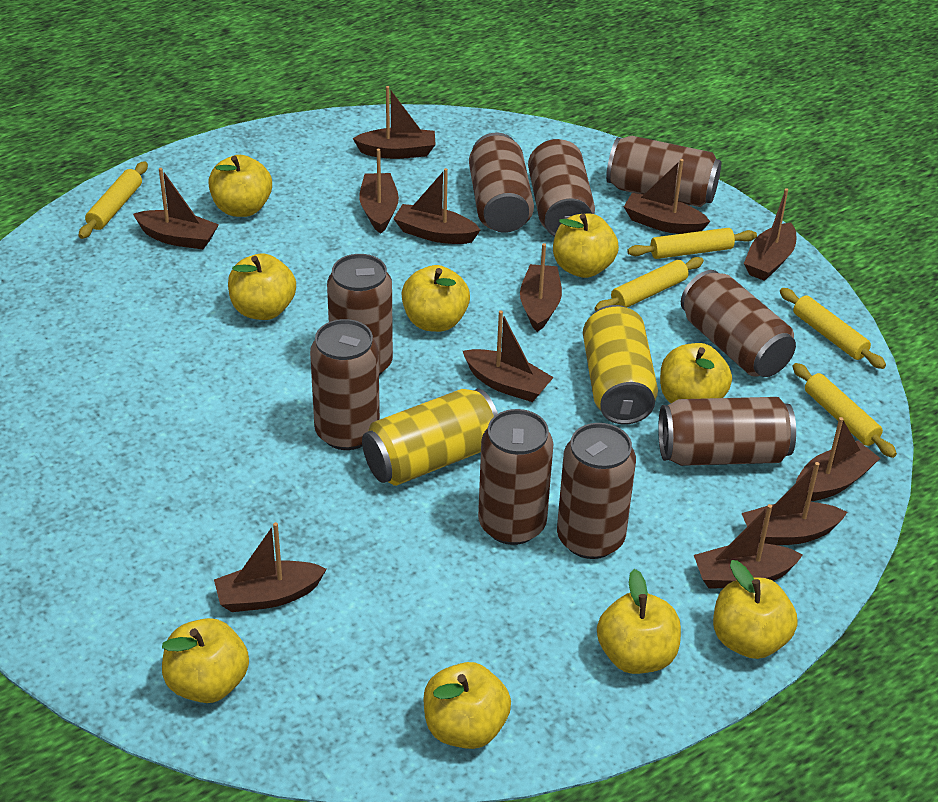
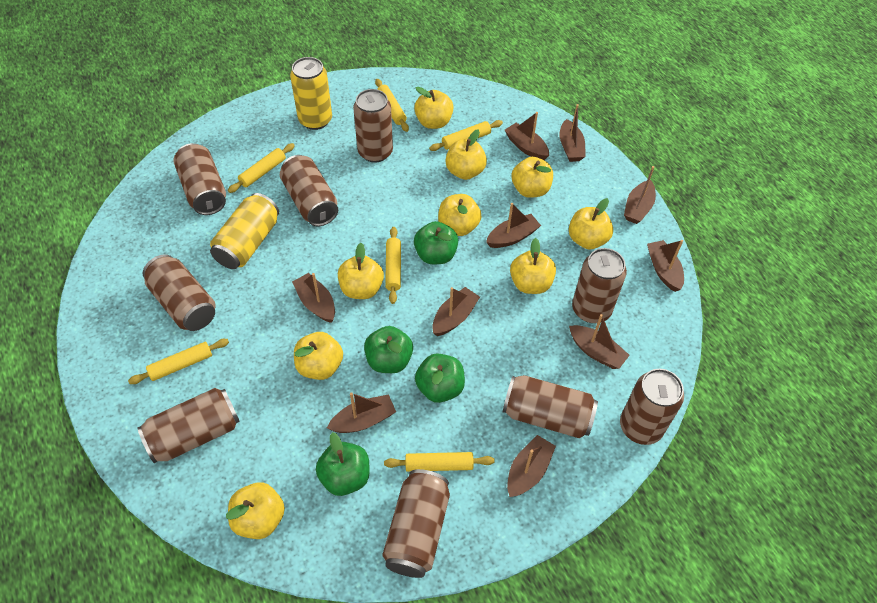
brown boat: [133,168,219,249] [214,522,327,612] [352,86,436,159] [359,149,399,234] [393,168,480,244] [463,311,554,402] [520,243,562,332] [624,159,710,234] [694,504,803,589] [741,462,847,545] [744,188,796,281] [796,417,880,501] = 12 -> [292,273,335,323] [327,392,396,433] [432,287,480,336] [486,203,541,248] [505,112,549,160] [507,435,556,497] [559,104,586,162] [569,314,630,369] [624,166,656,224] [647,240,684,292] = 10
green apple: none = 0 -> [316,432,370,496] [364,326,413,373] [414,221,458,264] [415,354,465,403] = 4
yellow rolling pin: [79,161,148,239] [595,257,704,311] [627,228,757,259] [780,288,886,369] [792,363,897,458] = 5 -> [128,339,229,384] [228,143,295,193] [375,79,409,132] [384,452,495,472] [385,227,401,304] [429,120,503,151] = 6

